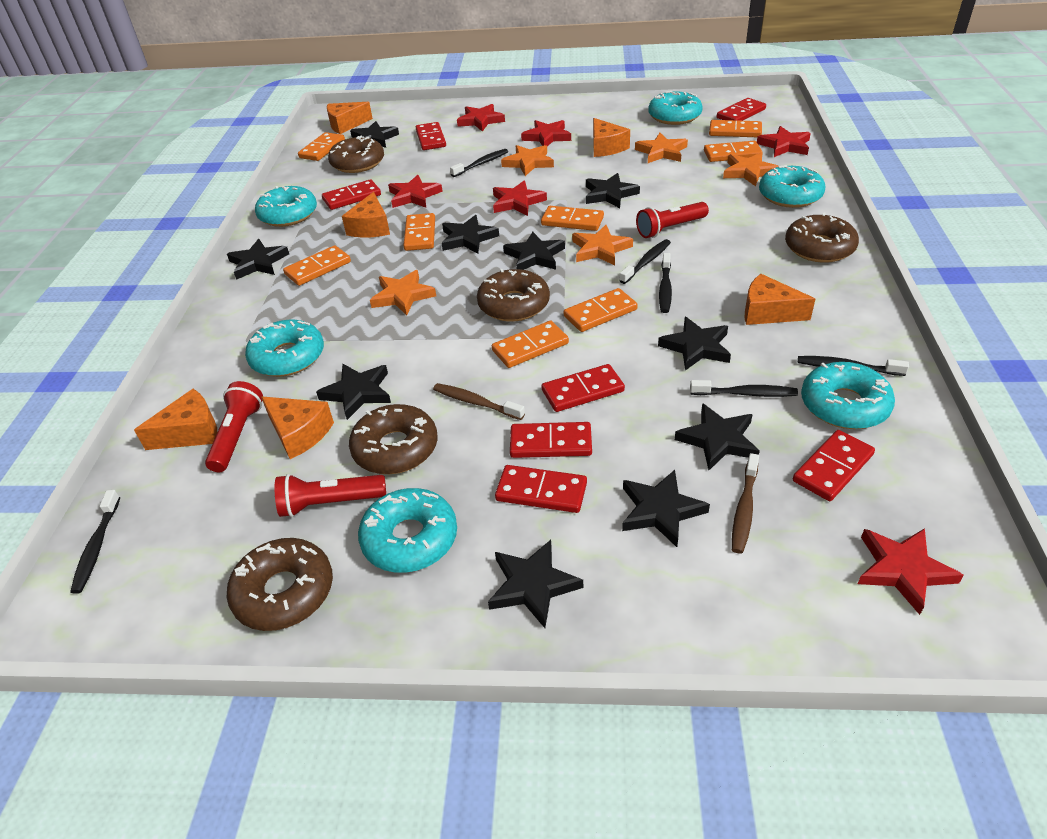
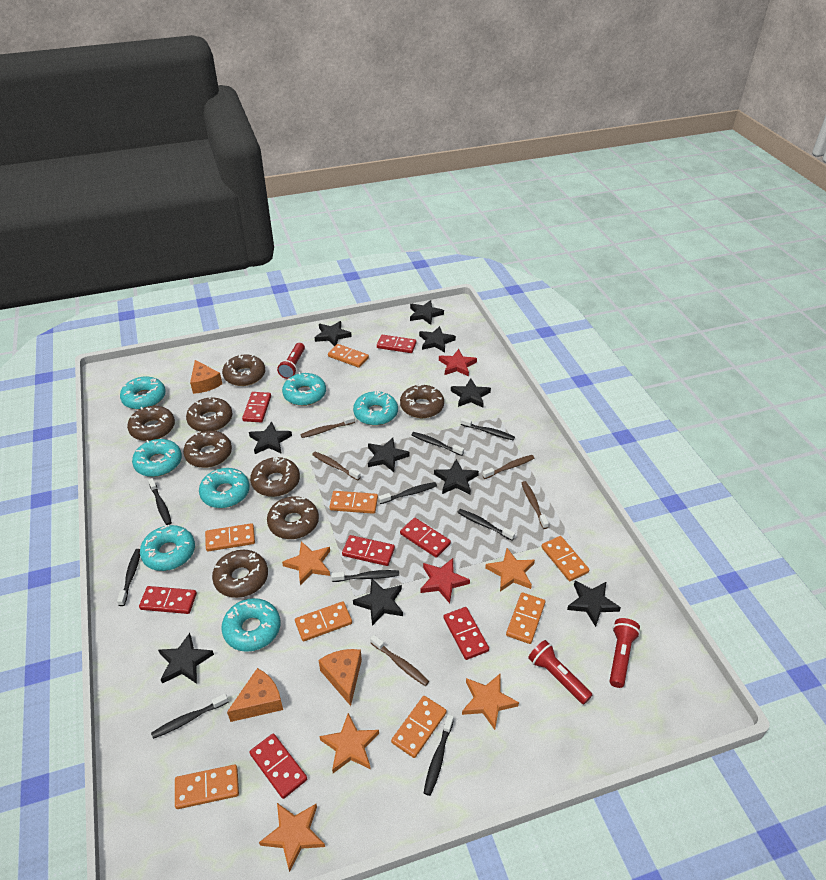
black toothbrush: [70,490,120,594] [450,149,508,177] [619,239,671,284] [659,253,672,313] [690,380,798,397] [798,356,909,376] = 6 -> [117,549,140,606] [148,478,172,525] [151,693,228,739] [331,570,399,582] [379,482,437,504] [412,432,464,456] [424,714,454,796] [457,509,515,541] [461,417,515,440] = 9
brown donut: [227,538,333,631] [328,135,384,173] [349,404,438,474] [477,269,550,322] [785,212,859,263] = 5 -> [127,406,175,441] [183,431,232,468] [186,396,232,432] [212,550,268,598] [222,354,265,386] [250,457,300,497] [267,496,319,539] [400,384,444,418] = 8
brown toothbrush: [433,383,525,420] [732,453,759,553] = 2 -> [300,415,355,438] [312,452,361,480] [370,635,429,686] [482,455,534,479] [522,481,549,529] = 5
orange cheese: [134,389,217,450] [261,397,334,459] [327,102,373,134] [342,192,390,238] [593,118,630,157] [745,274,815,325] = 6 -> [190,360,222,394] [227,668,283,722] [318,649,362,706] = 3
red star: [388,175,443,208] [457,104,505,132] [493,181,547,216] [521,120,571,146] [757,126,811,157] [858,528,964,615] = 6 -> [420,558,470,603] [439,349,477,377] = 2
turquoise donut: [245,320,324,377] [255,186,317,227] [358,488,457,573] [648,91,703,125] [759,165,825,208] [801,362,895,429] = 6 -> [120,376,166,410] [132,439,182,477] [140,525,195,571] [199,468,250,508] [221,598,280,652] [282,372,326,406] [353,391,398,426] = 7

